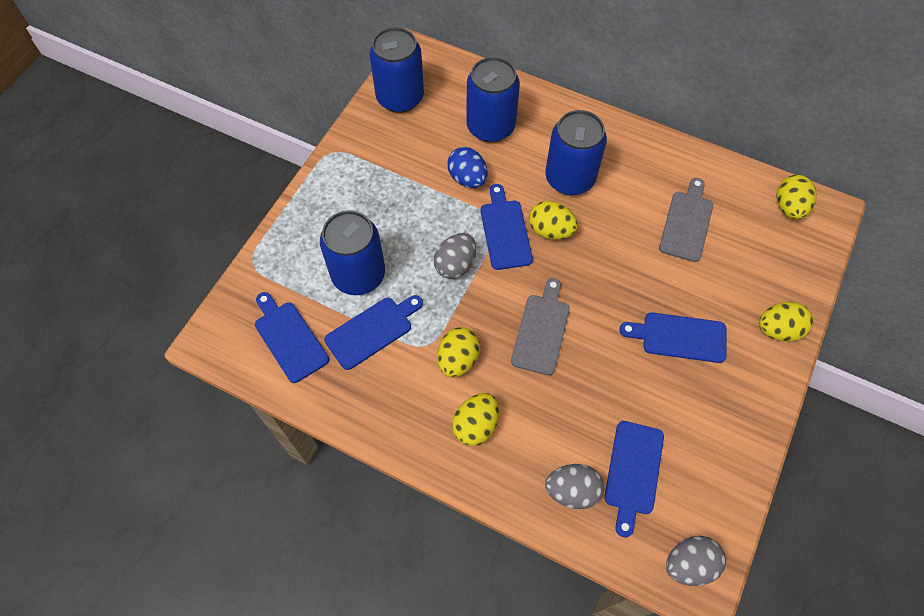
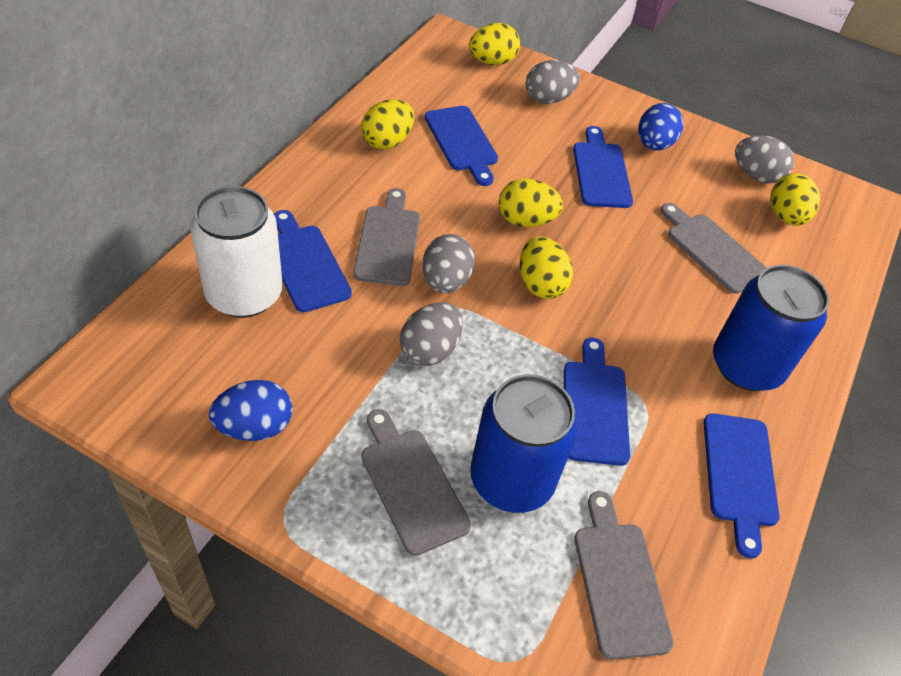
blue can: [320,210,385,295] [369,27,424,113] [466,57,520,142] [545,110,607,195] = 4 -> [470,374,578,513] [713,265,829,391] = 2
blue egg: [447,147,488,188] = 1 -> [209,380,292,441] [638,103,683,151] = 2
grey cutting board: [511,278,570,375] [659,178,713,262] = 2 -> [353,188,420,286] [361,409,471,556] [574,491,674,660] [661,203,767,294] = 4
grey egg: [434,233,476,279] [545,464,604,509] [666,536,726,586] = 3 -> [400,302,463,366] [422,234,475,293] [526,60,580,104] [735,135,794,183] = 4
white can: none = 0 -> [190,186,283,318] = 1

